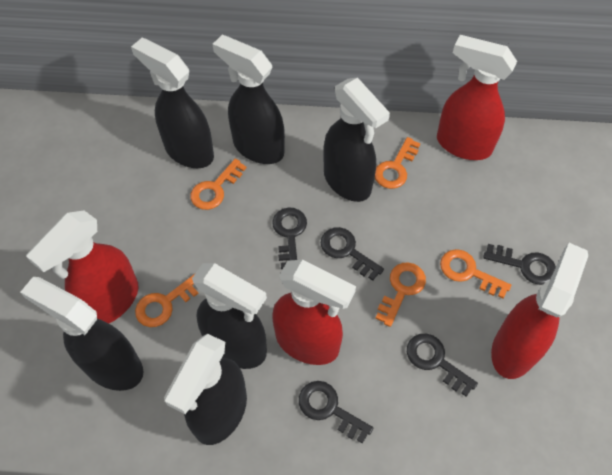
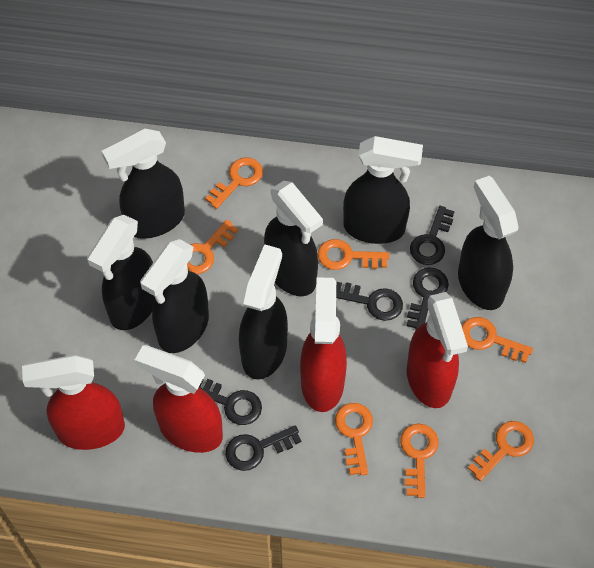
black spray bottle: [20,277,144,391] [131,38,214,168] [164,334,247,445] [192,263,267,369] [213,35,285,164] [323,77,390,202] = 6 -> [87,215,155,330] [102,129,185,239] [140,239,209,353] [239,244,288,380] [264,181,323,296] [343,136,423,244] [458,176,519,310] = 7
orange key: [135,274,198,327] [190,159,246,210] [375,137,420,189] [375,262,426,327] [440,249,511,299] = 5 -> [187,220,238,274] [205,157,263,209] [318,239,389,270] [335,403,373,475] [400,424,439,498] [462,317,533,363] [468,421,534,481] = 7

